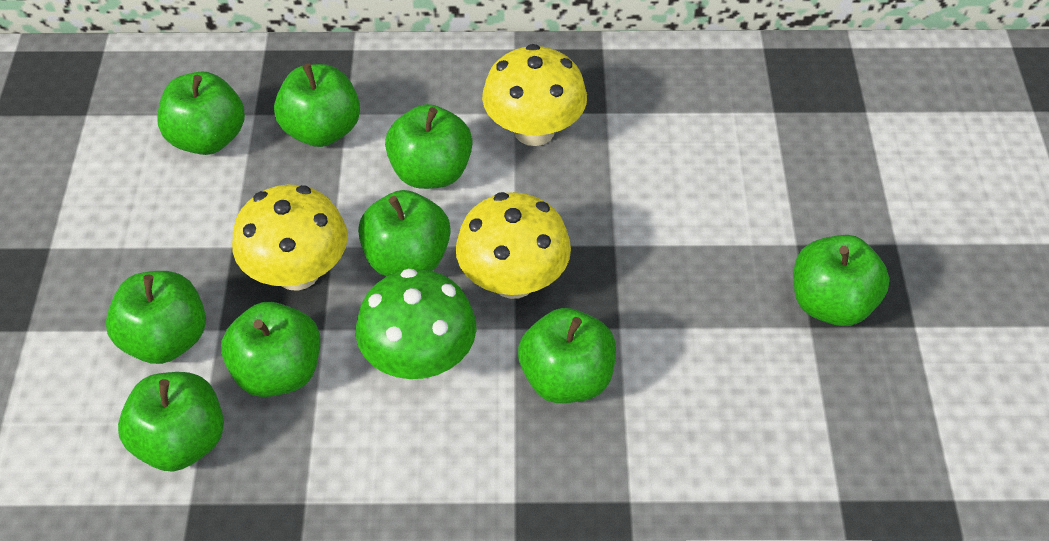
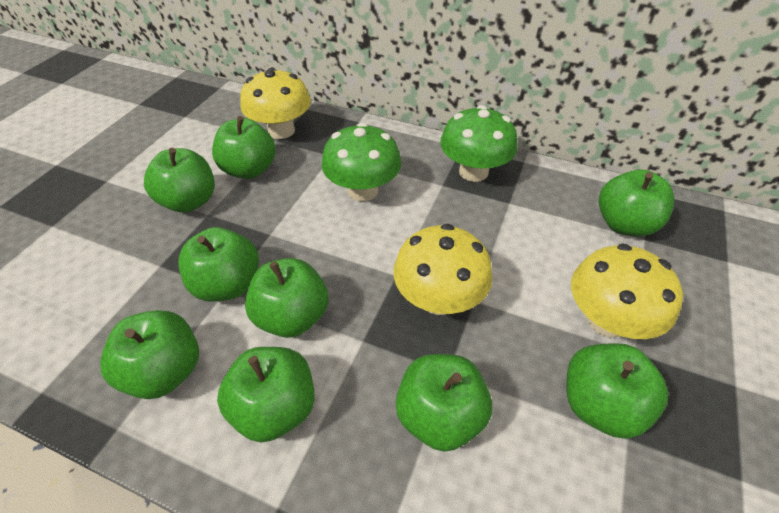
green mushroom: [356,268,476,379] = 1 -> [322,123,401,201] [440,105,517,182] = 2

